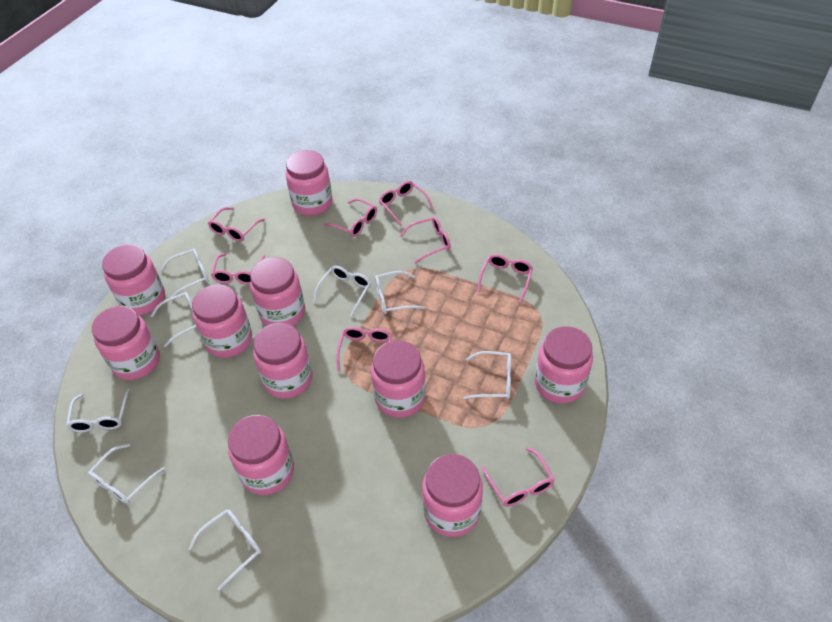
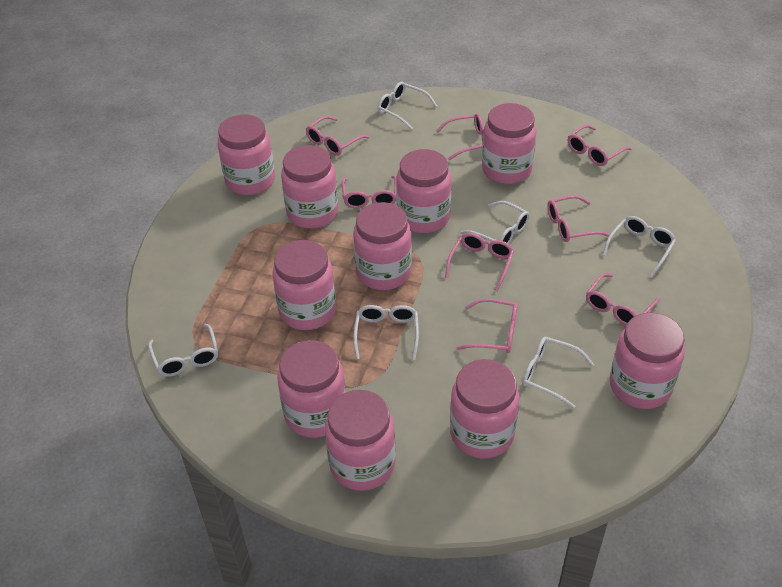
white glasses: [66,389,130,432] [88,444,165,504] [151,292,196,347] [160,249,209,297] [188,509,261,590] [313,266,371,316] [375,271,425,314] [464,351,511,399] = 8 -> [148,324,218,377] [353,305,419,360] [377,82,437,130] [461,201,530,244] [523,337,594,408] [603,216,676,277] = 6

